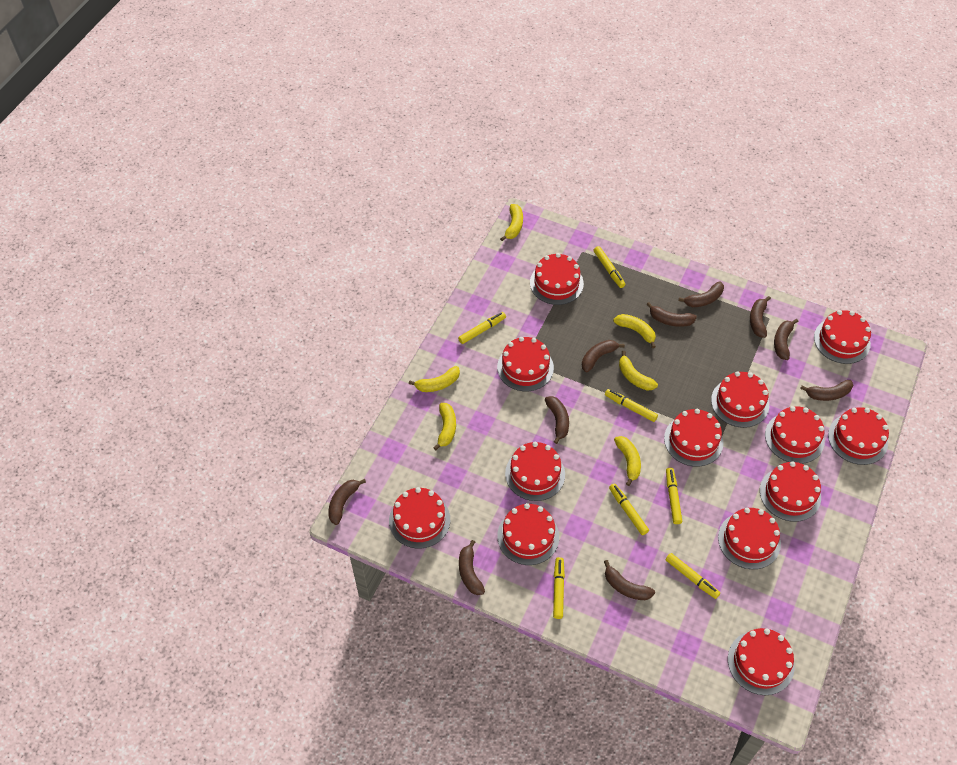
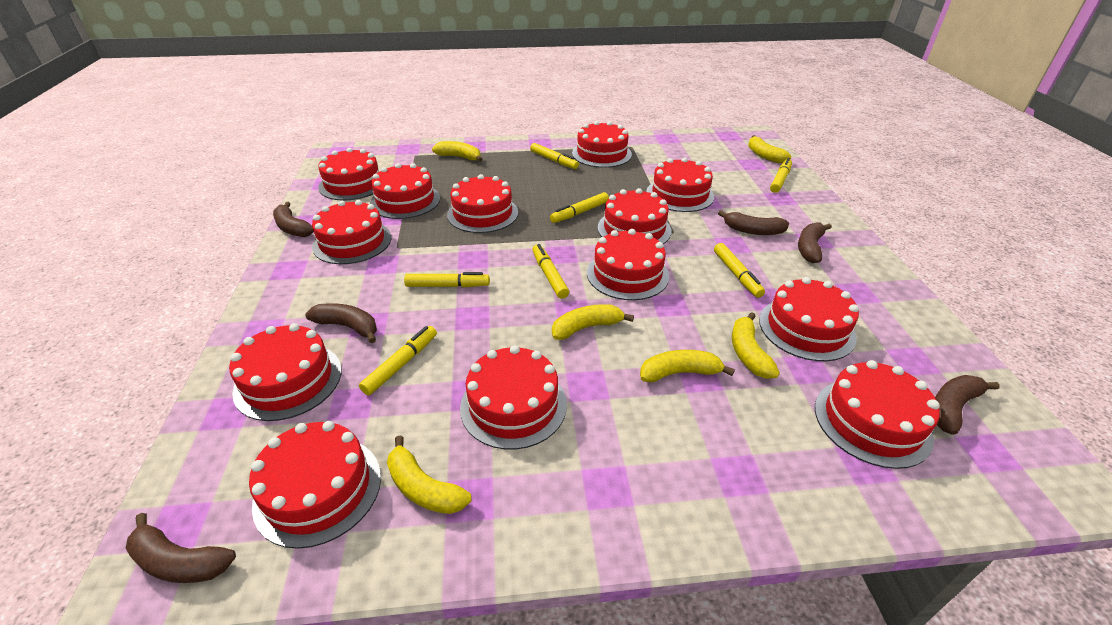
brown banana: [328,479,366,525] [459,540,485,595] [545,396,569,444] [582,340,625,373] [604,560,655,600] [646,302,697,327] [678,281,724,307] [750,296,771,338] [774,319,799,360] [800,380,853,401] = 10 -> [126,513,236,583] [273,202,314,237] [305,303,377,343] [718,210,789,235] [798,222,832,263] [935,375,1000,435] = 6

